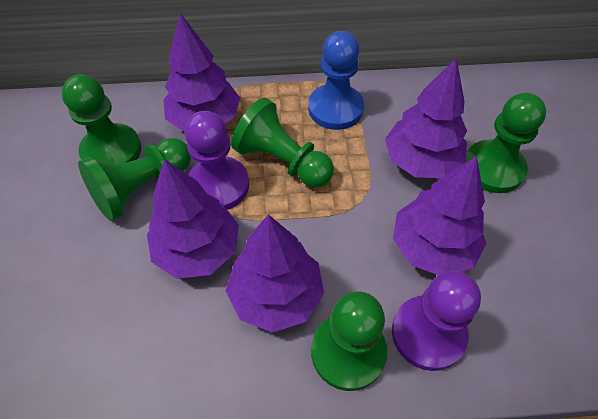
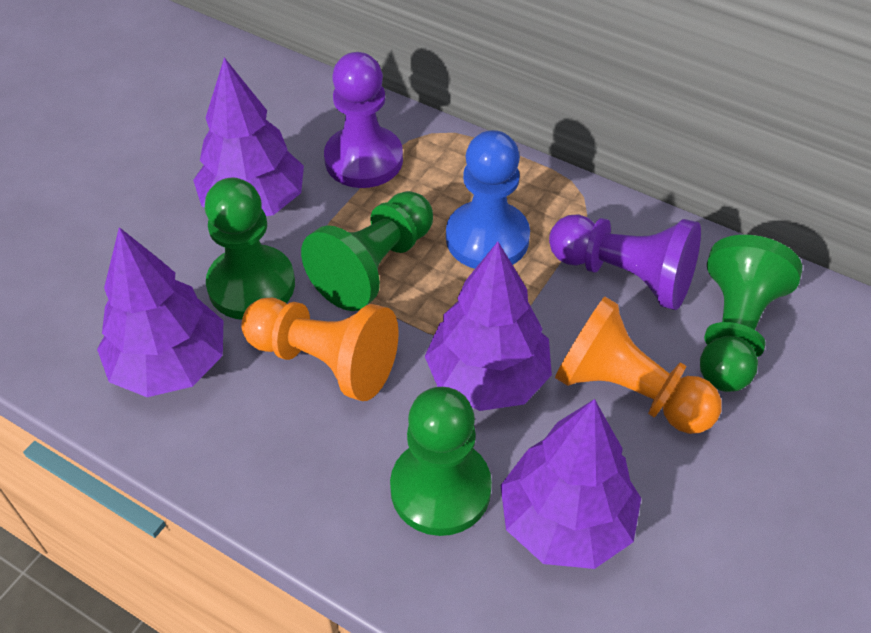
green pawn: [61,74,141,164] [78,138,191,221] [231,98,334,188] [311,291,387,391] [466,93,546,193] = 5 -> [205,178,295,320] [301,191,433,311] [390,387,492,536] [700,235,802,392] = 4
orange pawn: none = 0 -> [242,298,399,401] [555,297,722,434] = 2
purple tree: [147,159,239,279] [163,13,240,132] [226,214,324,333] [385,58,467,178] [393,156,487,275] = 5 -> [97,227,223,397] [193,57,304,216] [425,242,552,411] [500,399,641,569] = 4

